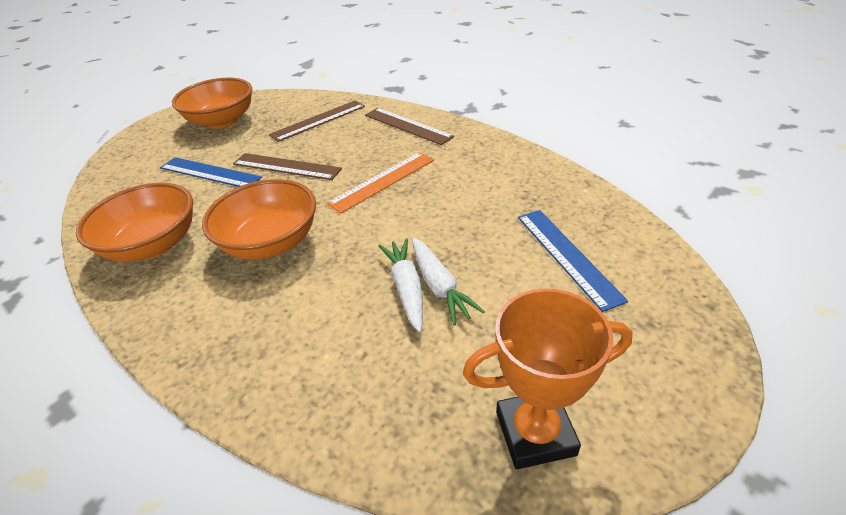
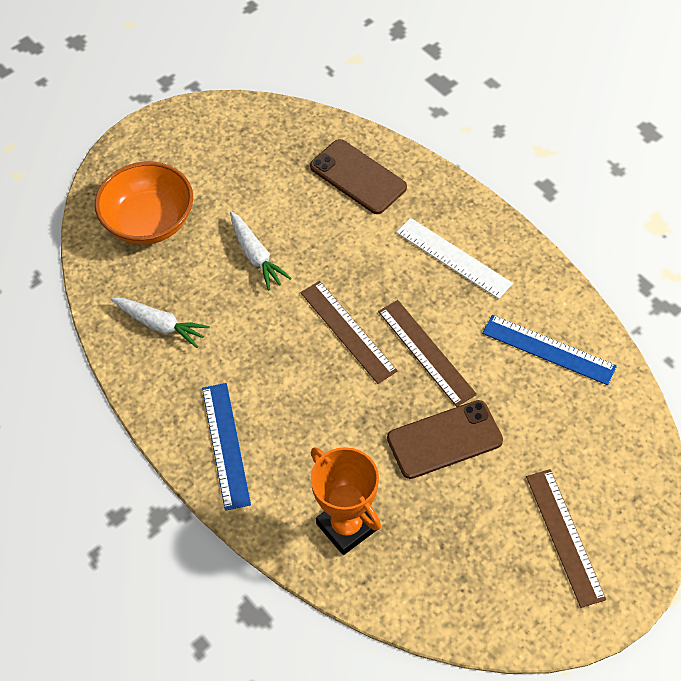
brown phone: none = 0 -> [310,139,407,214] [387,400,503,479] = 2
orange bowl: [76,183,193,262] [172,78,252,129] [202,179,316,260] = 3 -> [95,161,193,245] = 1
orange ruler: [327,152,434,214] = 1 -> none = 0
white ruler: none = 0 -> [396,218,513,299] = 1

